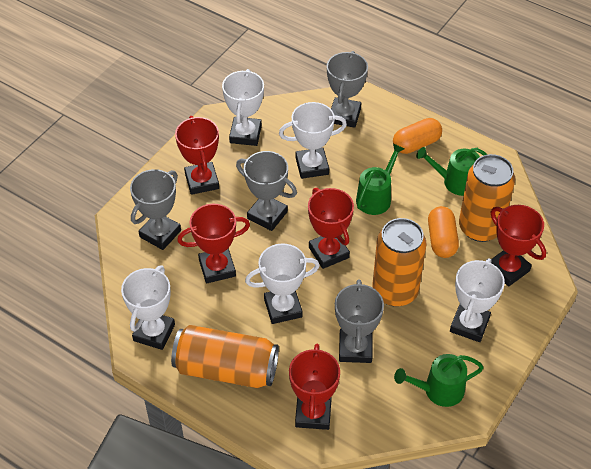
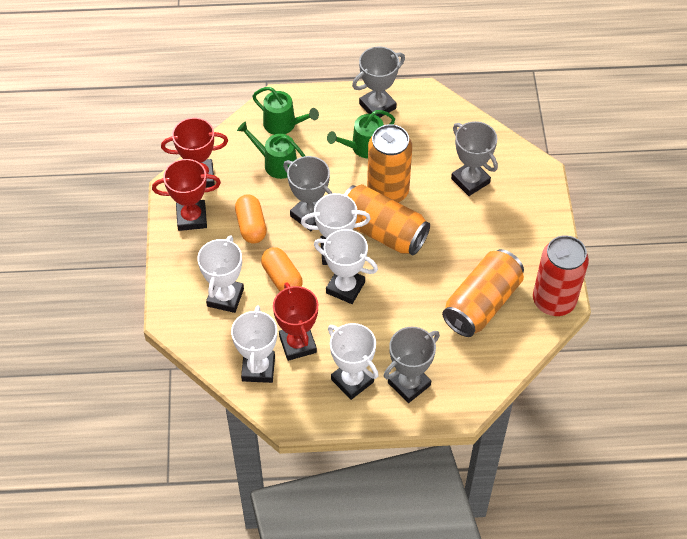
red can: none = 0 -> [533,235,589,316] = 1
red trophy: [175,116,219,195] [177,204,250,283] [289,344,340,430] [308,188,354,269] [490,205,546,287] = 5 -> [152,159,221,231] [161,118,228,187] [273,282,318,361] = 3

